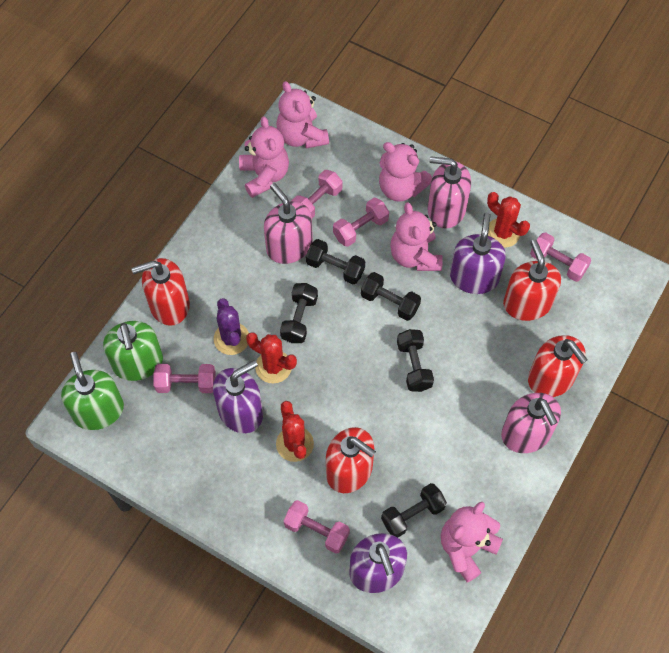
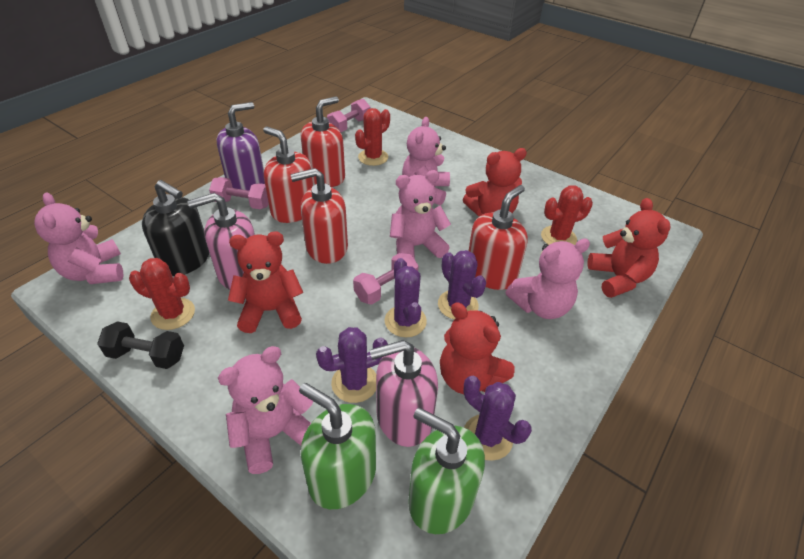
black dumbbell: [280,283,318,343] [306,239,365,284] [361,272,421,321] [381,483,447,538] [397,329,434,392] = 5 -> [97,321,184,369] = 1
black soap dispenser: none = 0 -> [142,180,209,276] = 1
pink dumbbell: [154,364,215,393] [284,500,350,554] [292,170,342,218] [333,198,389,247] [530,232,591,282] = 5 -> [209,177,269,209] [327,99,370,132] [353,253,419,305] = 3
pink soap dispenser: [264,183,313,264] [427,156,471,229] [501,393,561,453] = 3 -> [187,193,255,290] [370,340,438,447] = 2
purple cactus: [214,298,249,355] = 1 -> [316,327,388,403] [385,258,427,337] [438,250,486,320] [464,376,532,461] = 4
purple soap dispenser: [213,360,263,433] [349,533,407,593] [450,212,506,294] = 3 -> [217,102,265,191] = 1
red teddy bear: none = 0 -> [228,231,303,333] [440,302,515,394] [463,148,527,216] [587,198,671,298] = 4

